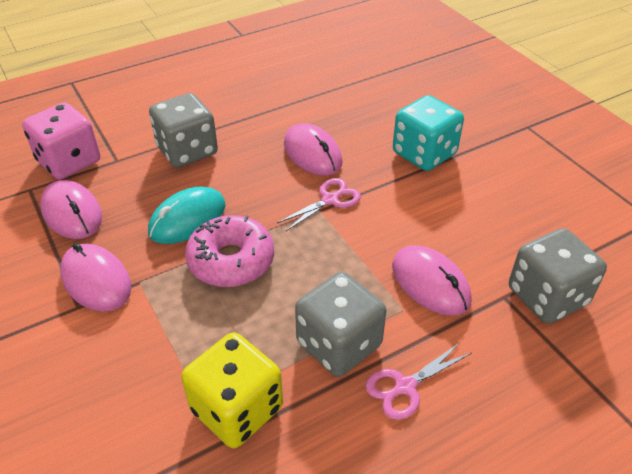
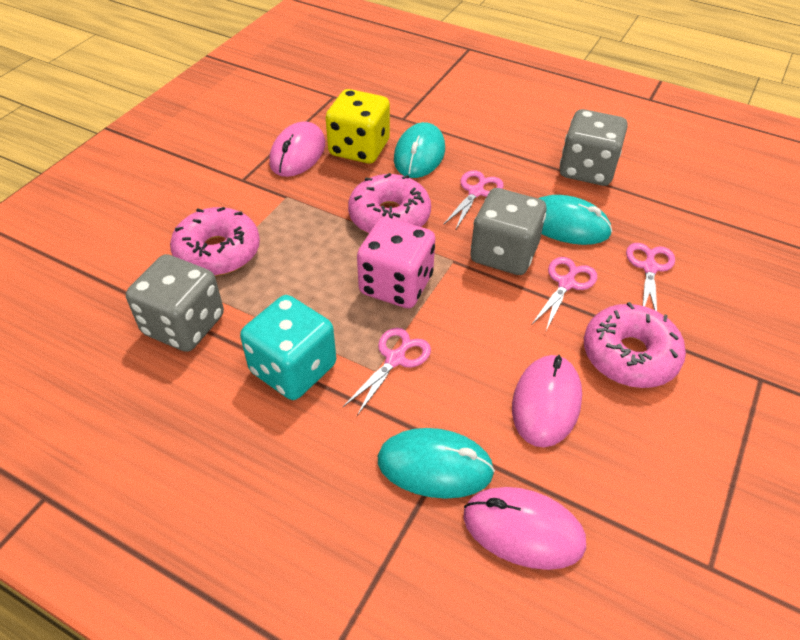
pink donut: [185,215,274,287] = 1 -> [170,207,260,276] [348,173,431,234] [584,302,686,388] = 3
pink mouse: [40,180,102,239] [60,243,131,312] [284,123,342,176] [392,245,472,316] = 4 -> [269,121,325,177] [463,487,586,570] [512,355,582,447] = 3
pink scissors: [277,178,361,231] [365,343,471,420] = 2 -> [343,328,431,416] [443,170,504,231] [532,257,597,331] [626,243,675,311] = 4
turquoise mouse: [148,187,226,244] = 1 -> [378,428,495,499] [394,122,445,178] [538,195,612,245] = 3

